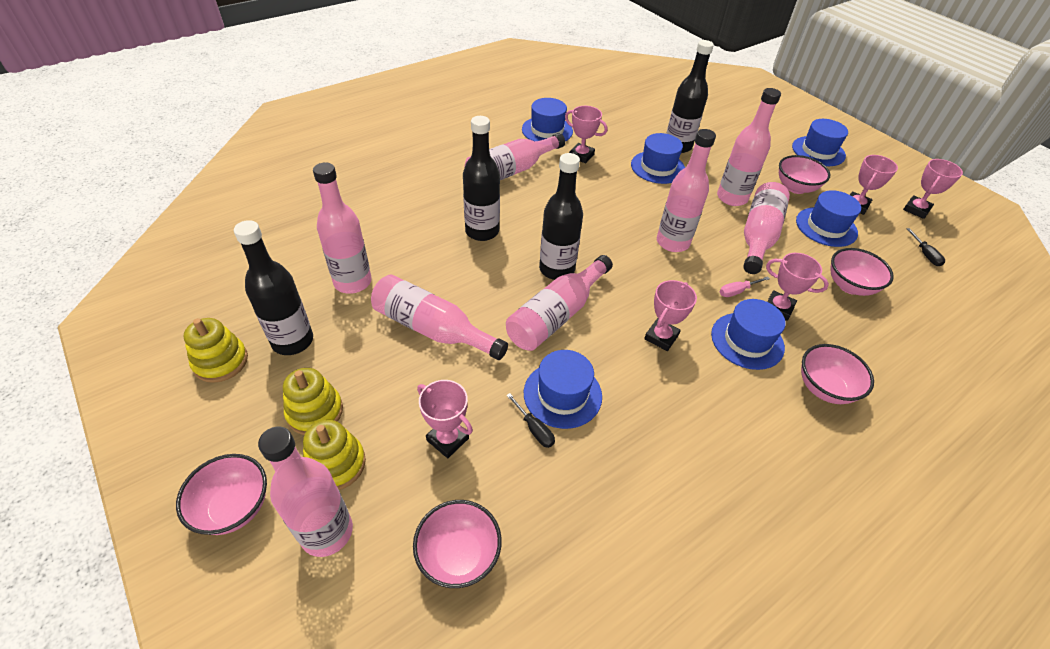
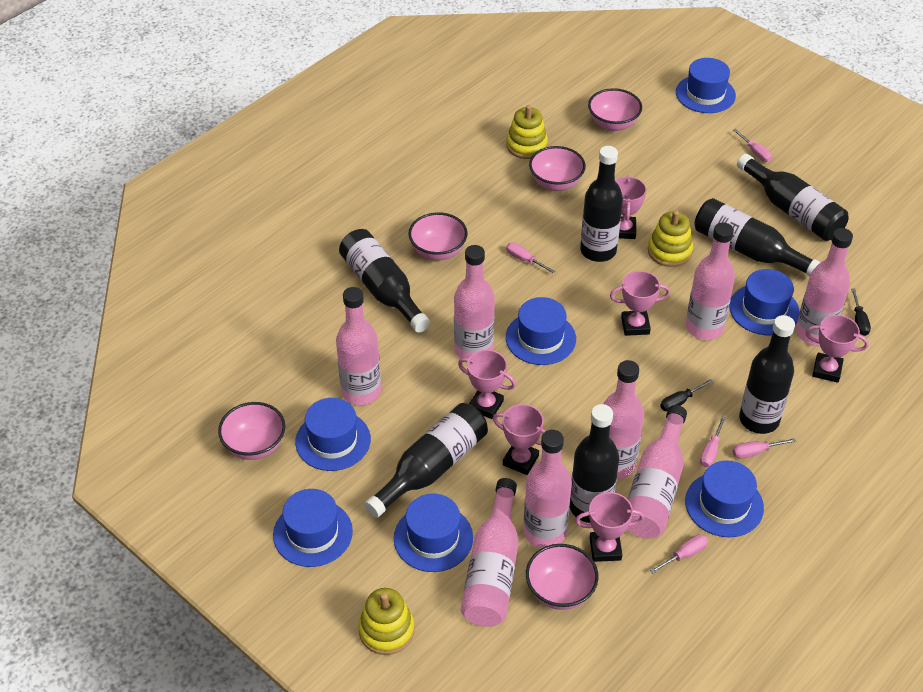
black bottle: [234,220,313,355] [463,116,500,241] [539,153,583,280] [666,40,714,153] = 4 -> [339,229,430,333] [364,403,488,518] [570,404,619,523] [580,146,623,262] [694,198,821,276] [737,154,849,241] [739,315,795,434] = 7
blue hat: [522,98,573,142] [524,350,602,429] [631,133,685,184] [711,299,786,370] [792,119,848,166] [796,190,861,247] = 6 -> [273,489,353,567] [295,398,371,471] [394,494,473,572] [506,297,576,365] [676,58,736,113] [685,461,764,537] [729,269,800,335] = 7
pink screwdriver: [720,276,770,297] = 1 -> [506,243,556,273] [650,534,708,573] [700,416,726,467] [733,129,772,162] [733,438,796,458] = 5

